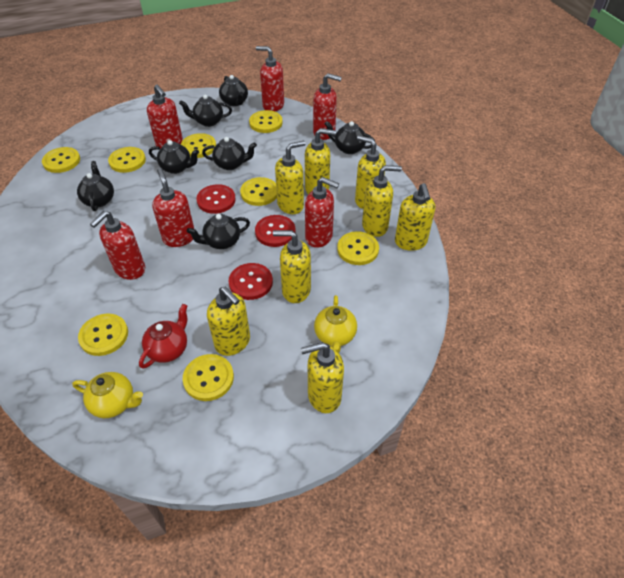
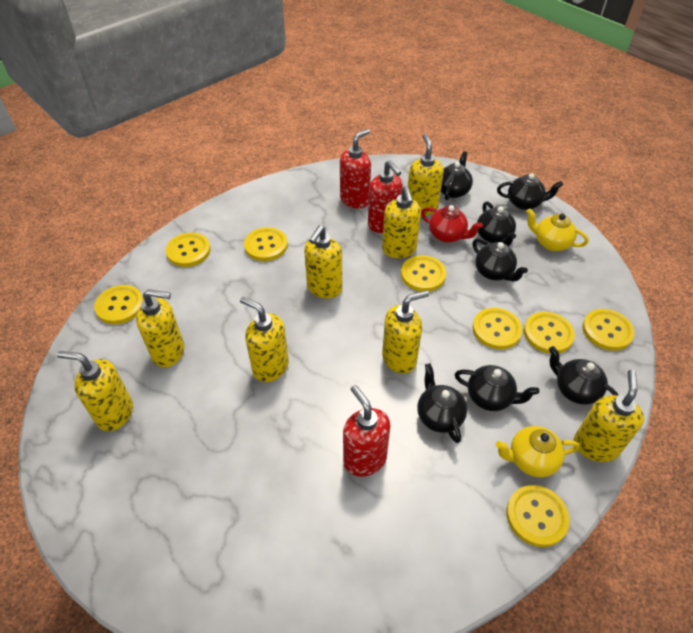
red button: [197,184,236,214] [229,263,273,300] [255,215,296,247] = 3 -> none = 0
red soap dispenser: [90,211,145,280] [147,85,183,149] [152,168,194,247] [256,46,284,111] [305,177,339,248] [313,73,342,140] = 6 -> [340,129,371,208] [343,385,391,477] [368,160,403,233] = 3

